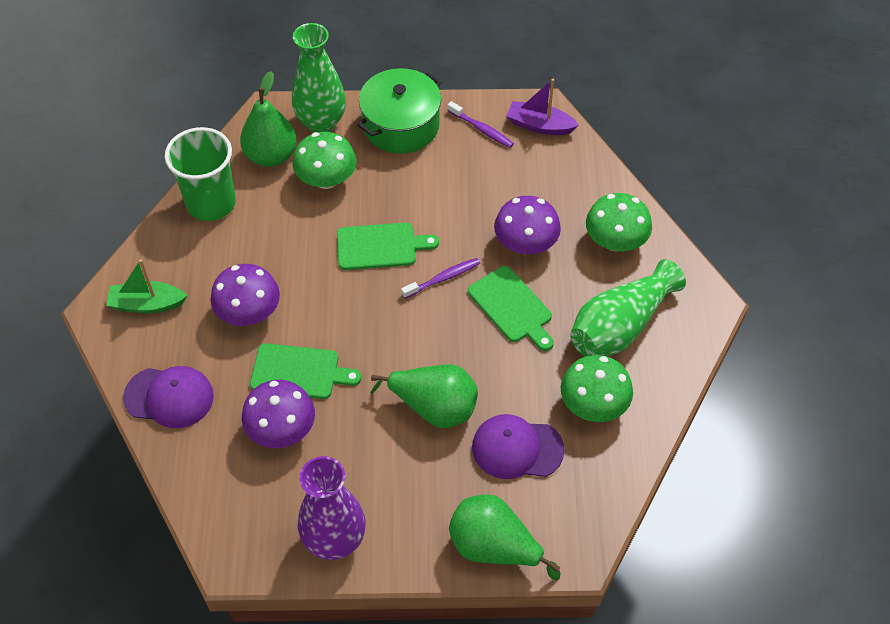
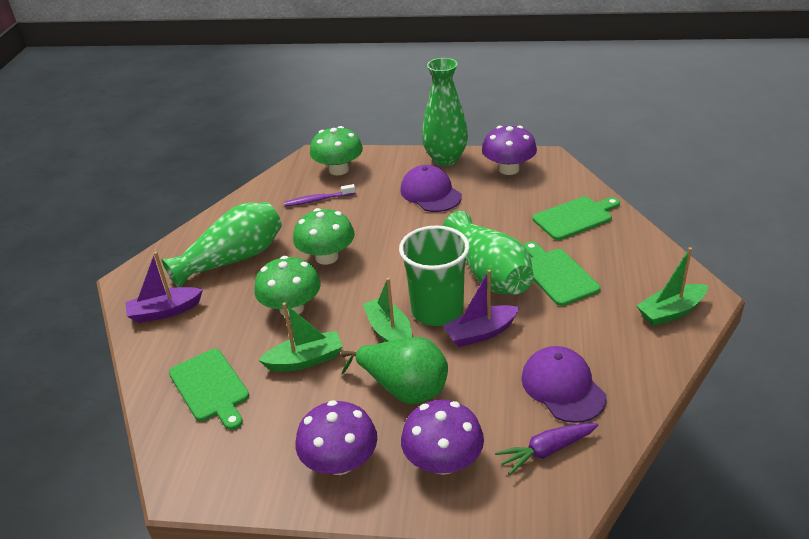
green boat: [106,259,188,313] = 1 -> [259,302,343,372] [363,278,412,342] [636,247,708,326] = 3
green pear: [240,71,297,167] [370,364,478,428] [449,494,560,581] = 3 -> [341,337,448,404] = 1
green pot: [358,68,442,154] = 1 -> none = 0
green vase: [292,23,346,132] [570,259,686,356] = 2 -> [162,202,282,287] [422,58,468,166] [443,211,534,294] = 3
purple boat: [507,79,579,135] = 1 -> [125,252,203,323] [443,269,520,347] = 2
purple carrot: none = 0 -> [495,423,598,475] = 1
purple toothbrush: [401,258,480,299] [447,101,514,148] = 2 -> [284,184,356,207] = 1
purple vase: [298,456,366,560] = 1 -> none = 0

